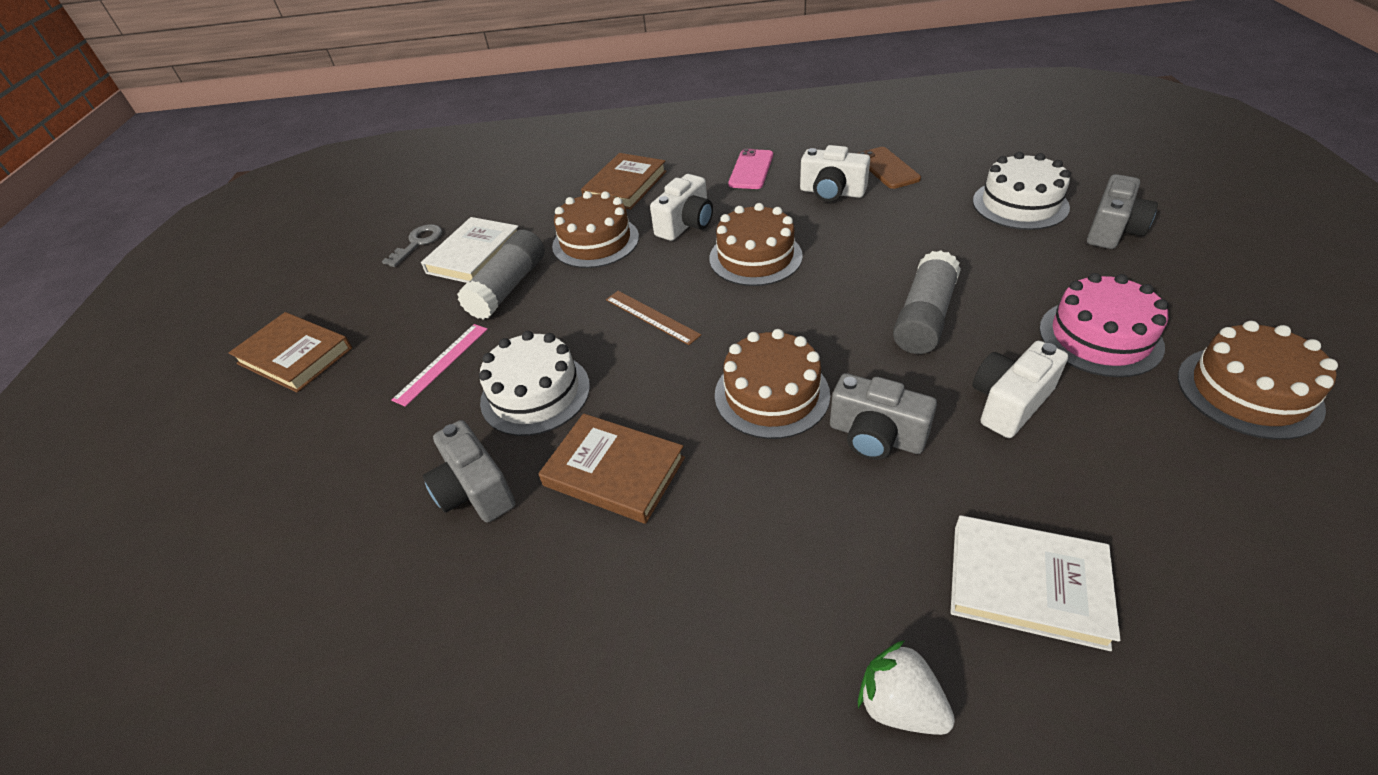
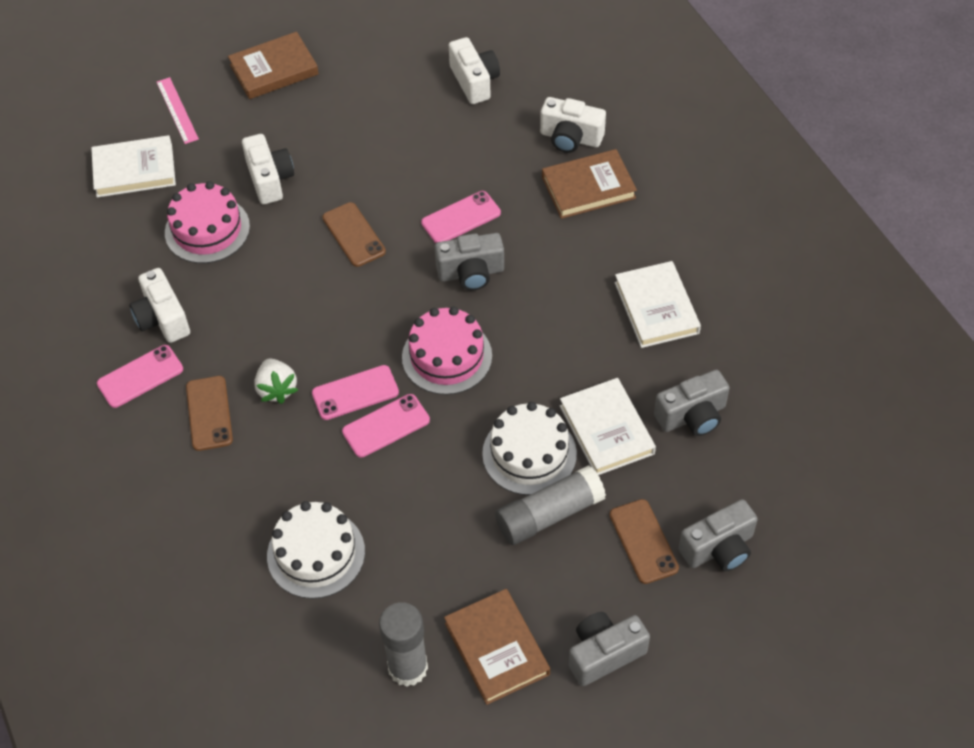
brown cake: [552,191,639,268] [709,203,803,286] [715,329,830,439] [1178,321,1338,440] = 4 -> none = 0
brown phone: [858,147,921,189] = 1 -> [186,376,233,451] [322,202,386,267] [609,499,679,584] = 3
brown ruler: [606,291,701,345] = 1 -> none = 0
grey camera: [423,420,516,523] [830,373,937,460] [1087,174,1158,249] = 3 -> [435,233,504,291] [569,612,650,686] [654,370,729,436] [678,499,758,571] = 4
grey key: [382,224,442,267] = 1 -> none = 0
pink cake: [1039,273,1169,377] = 1 -> [165,181,250,263] [402,307,492,395] = 2
pink phone: [728,149,773,189] = 1 -> [97,345,183,408] [312,365,399,420] [342,394,430,458] [421,191,501,243] = 4
white book: [421,217,519,283] [950,515,1120,651] = 2 -> [91,135,176,198] [560,378,656,475] [615,261,701,348] = 3
white camera: [650,174,713,241] [800,145,870,202] [973,340,1068,438] = 3 -> [129,268,190,343] [242,134,294,204] [449,37,500,104] [540,97,606,153] = 4

